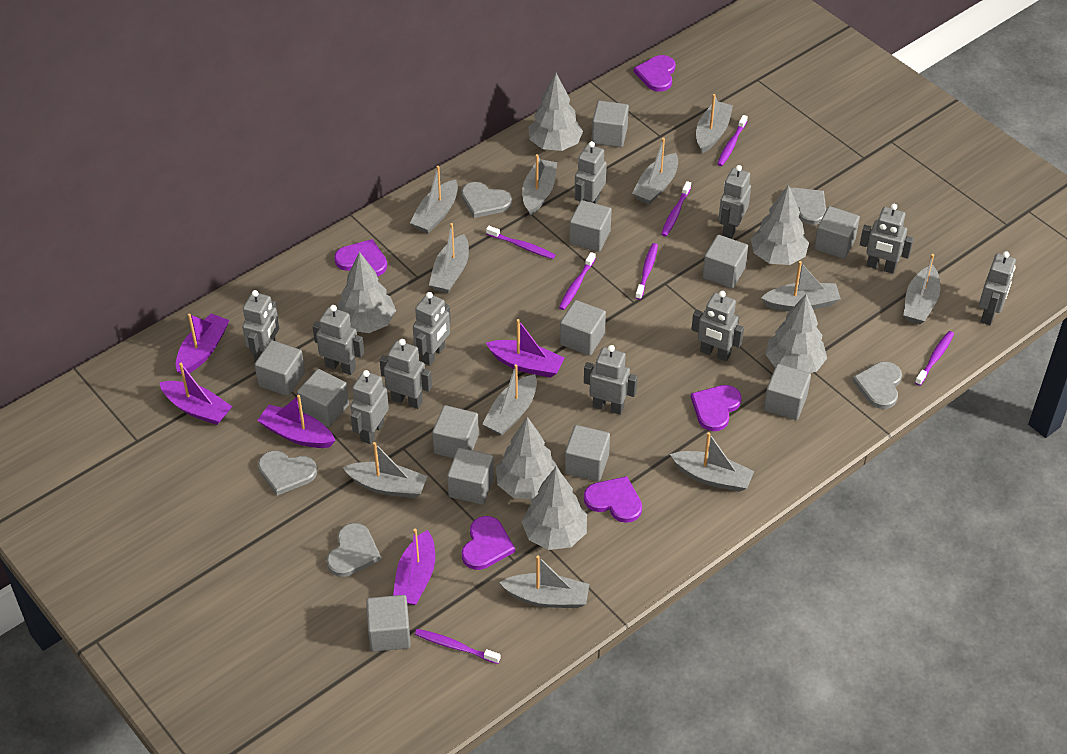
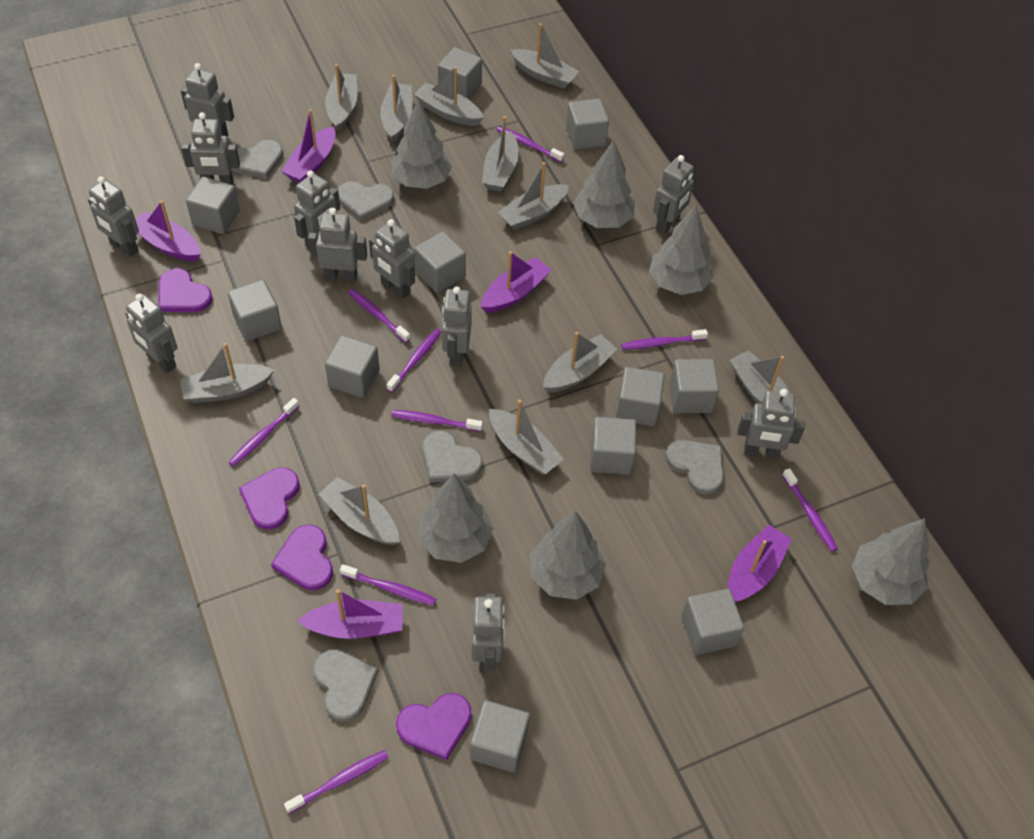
grey cube: [255,340,305,396] [297,369,349,427] [366,595,411,652] [432,405,479,458] [447,448,494,505] [560,300,606,356] [565,425,610,482] [569,200,612,252] [592,101,629,147] [703,235,748,288] [764,364,811,420] [814,206,860,259] = 12 -> [186,177,240,234] [228,280,282,341] [325,335,380,398] [414,232,466,293] [438,47,482,99] [470,700,530,773] [566,99,609,150] [590,417,636,475] [616,367,665,426] [670,359,719,413] [681,589,744,655] = 11
purple heart: [334,239,387,276] [462,516,515,570] [584,476,642,523] [633,55,675,91] [691,385,742,431] = 5 -> [159,268,213,312] [239,467,300,530] [271,525,333,590] [396,693,472,760] = 4
purple toothbrush: [415,629,500,664] [486,226,556,259] [559,252,595,310] [635,243,658,300] [661,181,691,237] [717,115,748,166] [915,331,954,386] = 7 -> [229,398,299,466] [284,750,389,814] [340,564,436,606] [348,289,411,342] [387,329,441,392] [391,410,483,432] [497,126,564,162] [621,329,708,350] [782,468,838,552] = 9

